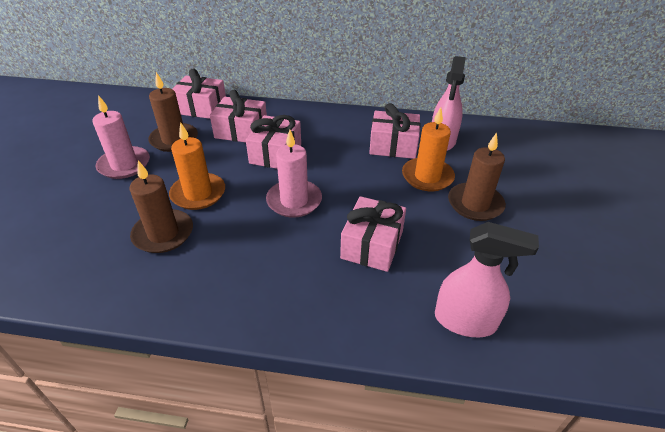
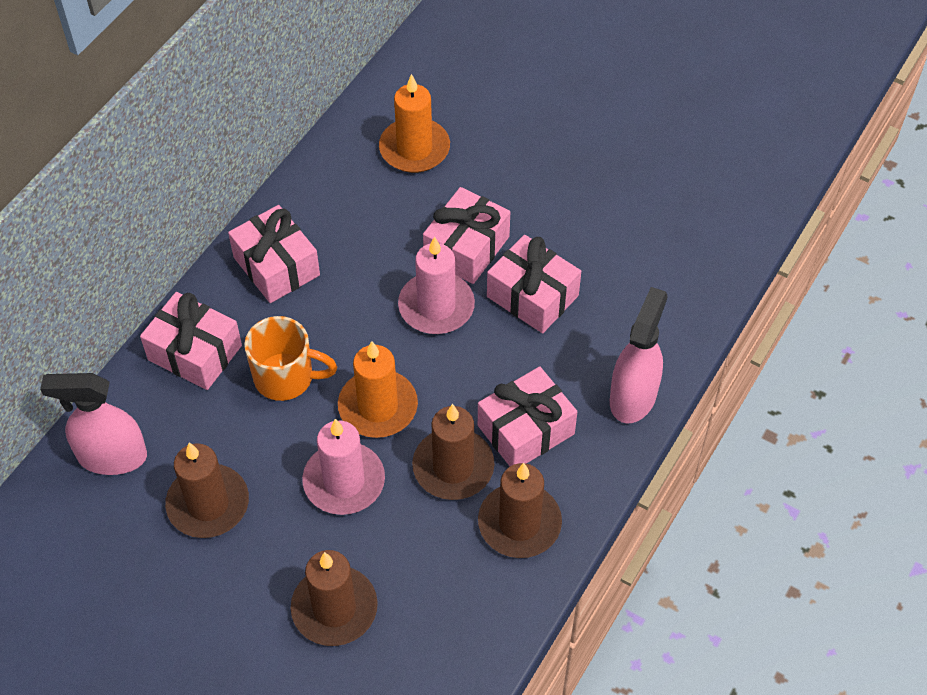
brown candle: [130,160,193,253] [148,72,198,152] [448,132,506,221] = 3 -> [165,443,249,538] [290,550,378,646] [412,404,495,500] [478,463,562,558] = 4
orange mug: none = 0 -> [244,316,337,401] = 1

